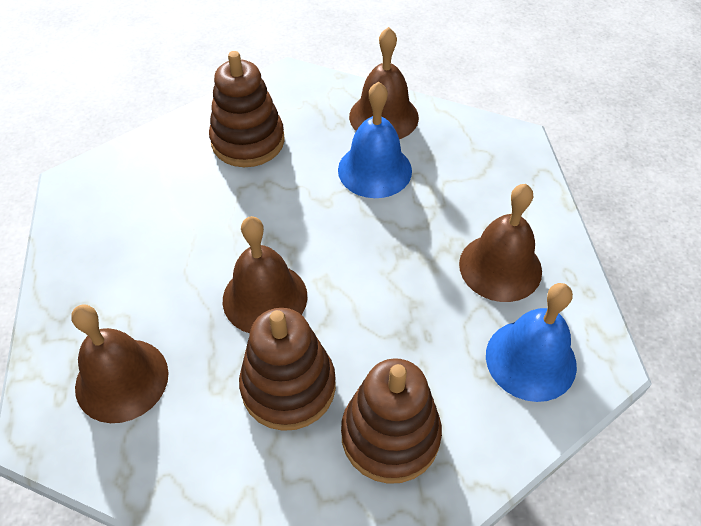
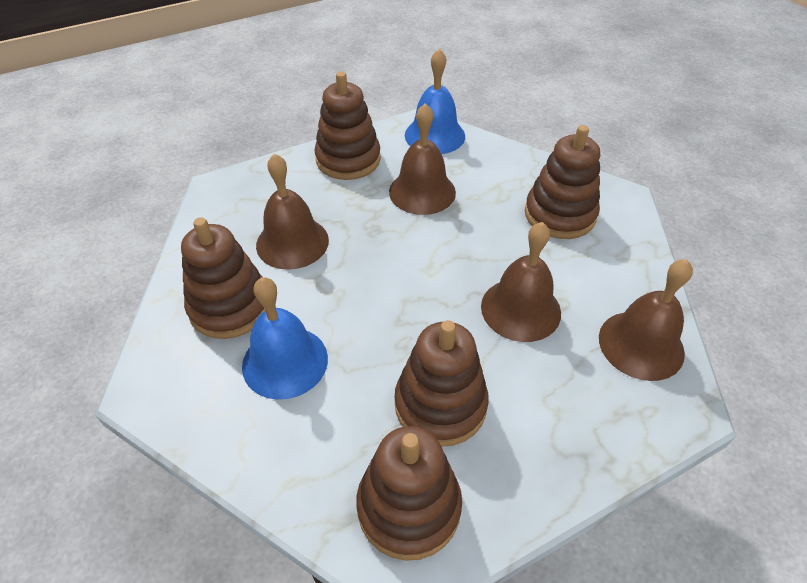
brown stacking toy: [209,51,285,167] [239,308,336,431] [341,358,442,484] = 3 -> [181,217,265,339] [314,71,381,180] [356,426,462,561] [395,320,489,447] [525,125,600,239] = 5

